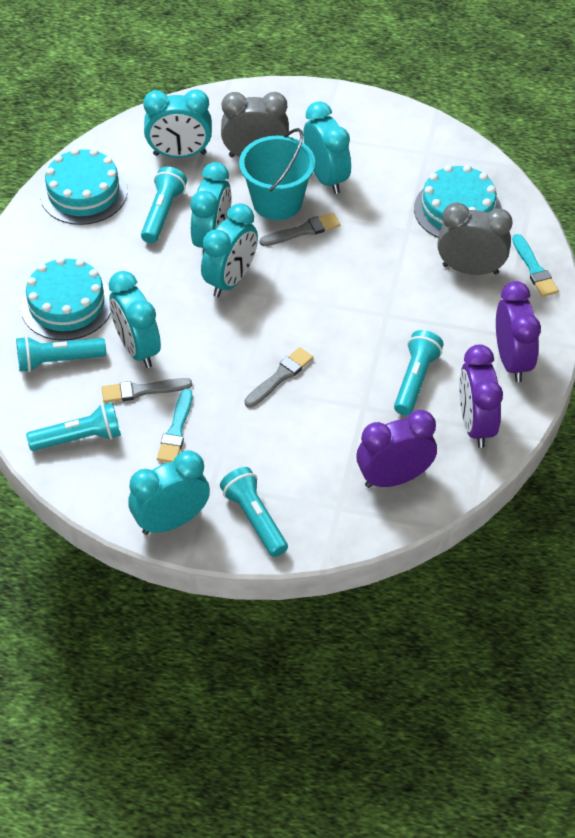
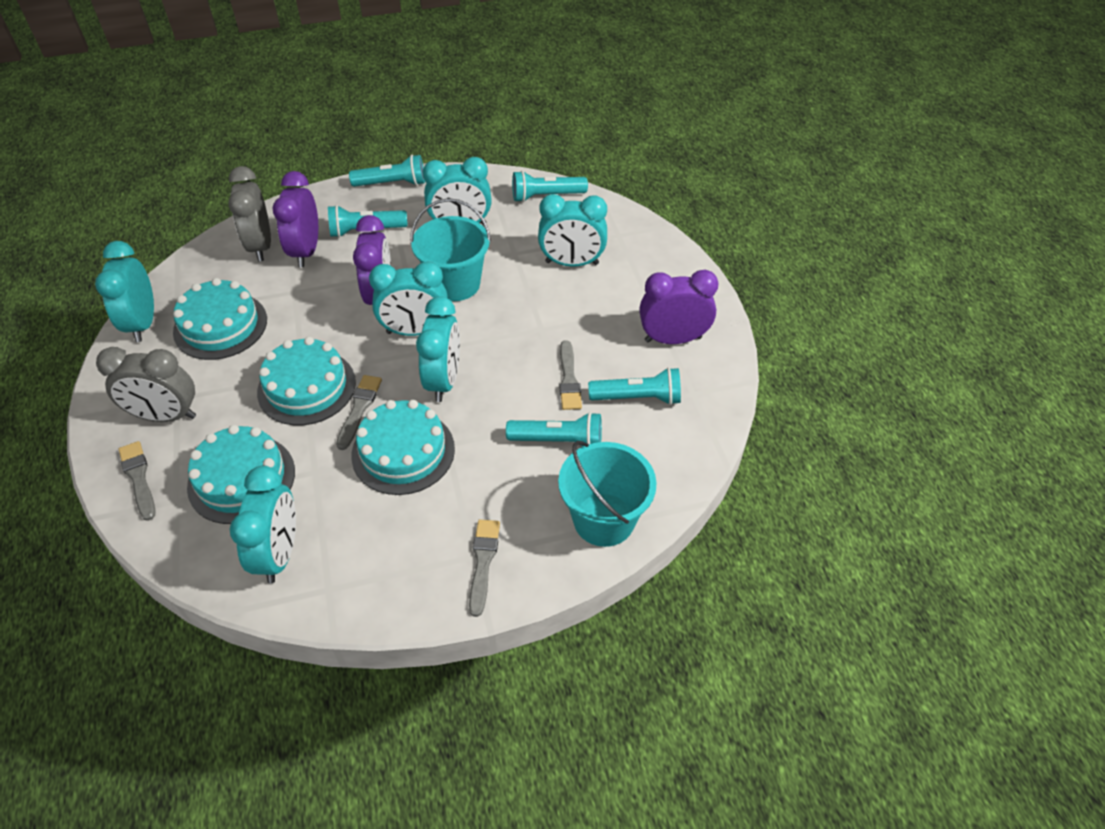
grey brush: [101,378,192,403] [245,347,313,408] [259,213,340,246] = 3 -> [118,441,156,521] [336,375,382,450] [469,520,500,617] [560,340,582,410] = 4
turquoise brush: [157,389,192,462] [512,234,559,297] = 2 -> none = 0
turquoise bucket: [239,128,315,220] = 1 -> [410,198,491,301] [558,441,657,547] = 2
turquoise cake: [21,257,111,341] [40,148,127,225] [414,165,502,238] = 3 -> [173,278,267,360] [187,425,295,524] [257,337,356,425] [351,400,455,495] = 4

